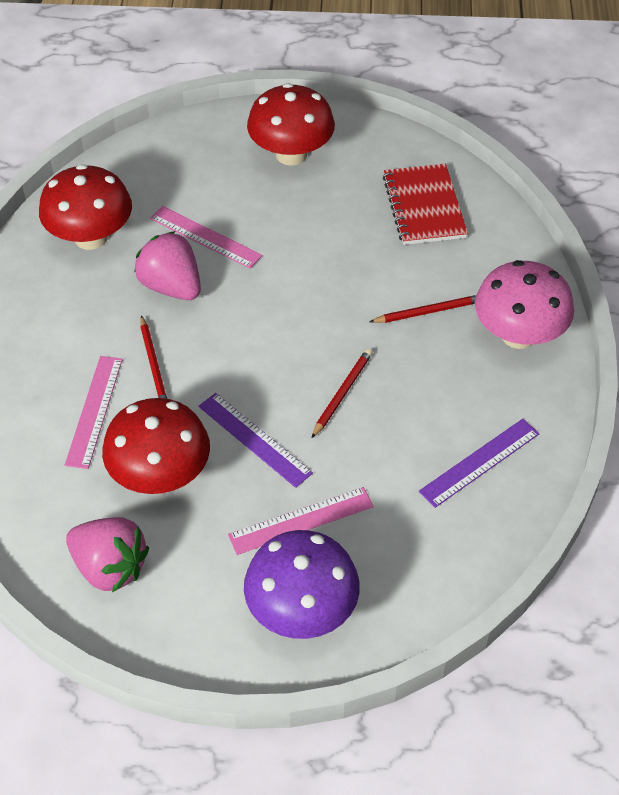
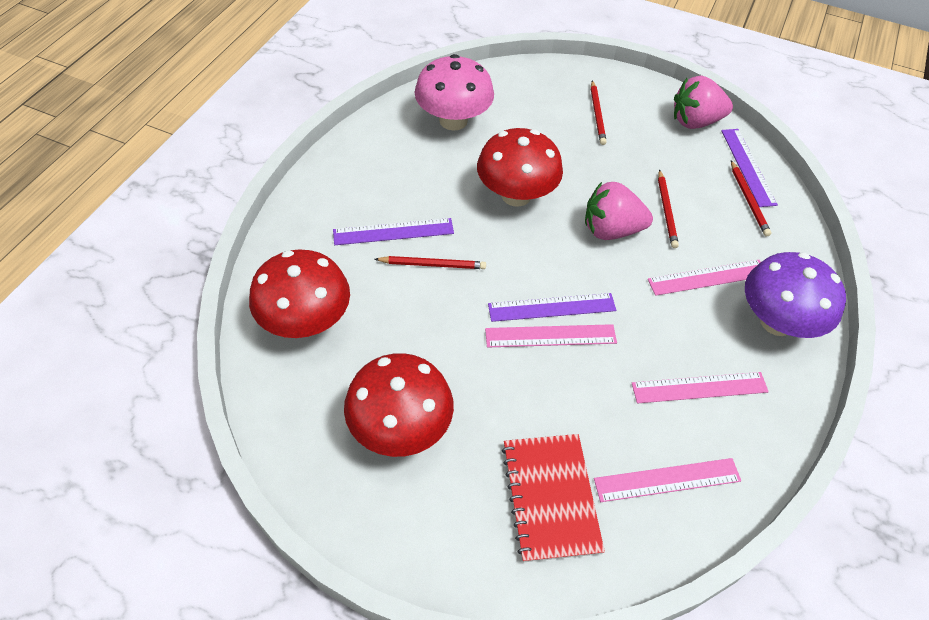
pink ruler: [65,356,123,469] [150,206,262,269] [228,487,374,555] = 3 -> [485,324,617,348] [594,458,741,502] [632,372,769,403] [648,260,761,296] = 4
purple ruler: [199,393,313,488] [419,419,539,508] = 2 -> [333,218,454,245] [488,293,616,322] [721,129,778,207] = 3
red pencil: [140,315,167,399] [312,349,373,438] [369,295,476,323] = 3 -> [375,256,486,269] [591,80,607,145] [658,169,679,248] [731,160,771,237] = 4

